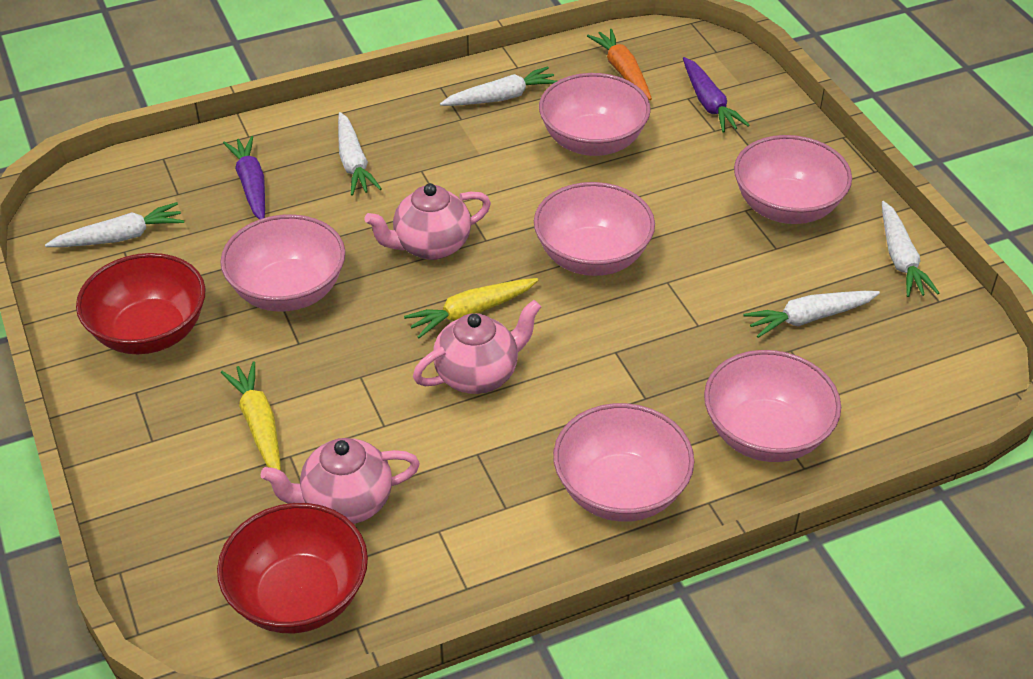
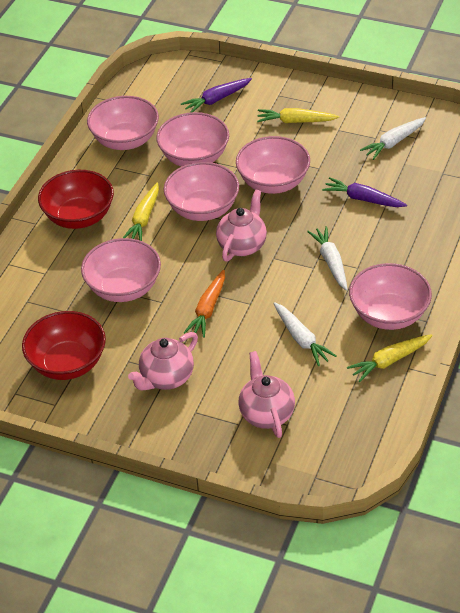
white carrot: [45,202,184,247] [338,112,382,195] [440,66,557,106] [743,291,880,338] [882,201,939,297] = 5 -> [273,302,337,366] [307,226,348,291] [360,117,426,160] = 3
yellow carrot: [221,361,281,471] [404,278,538,338] = 2 -> [123,182,159,241] [257,108,339,123] [347,334,433,382] = 3

